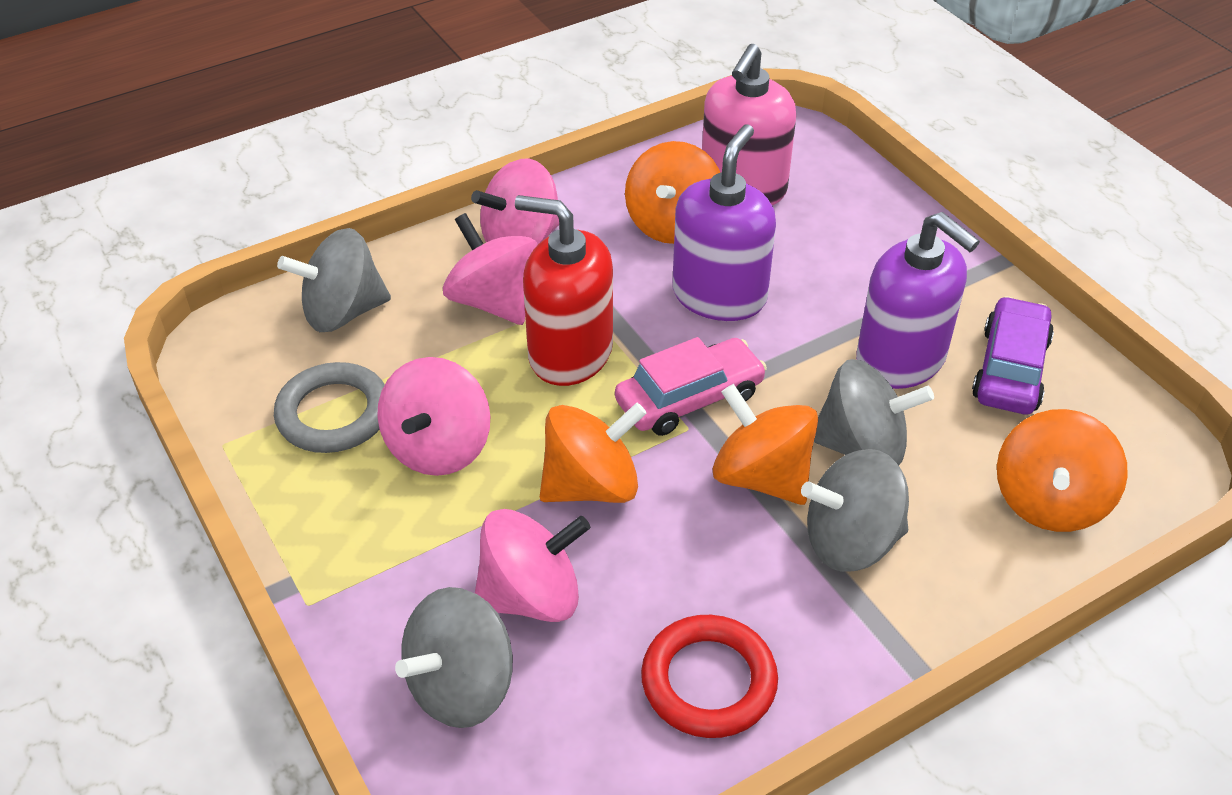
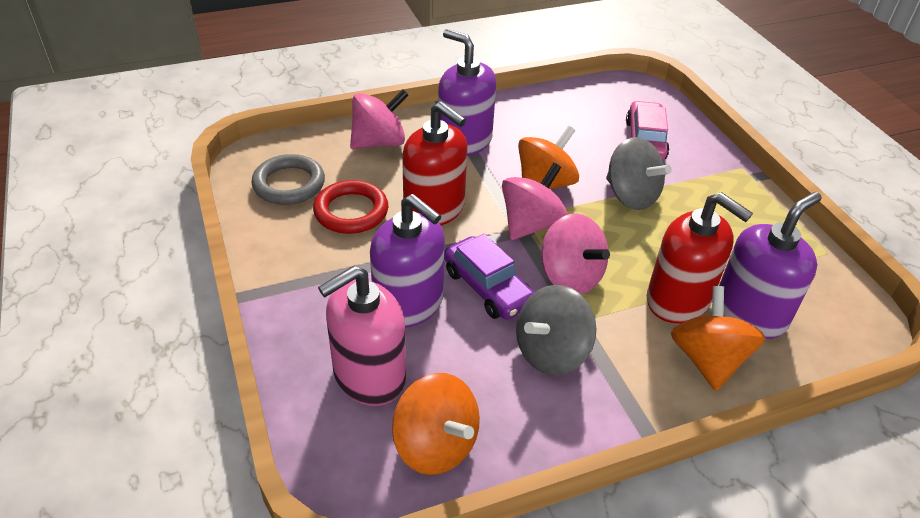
grey spinning top: [277,228,391,332] [395,587,513,728] [801,449,909,572] [814,359,934,465] = 4 -> [516,285,597,375] [606,137,672,210] = 2
orange spinning top: [540,403,647,503] [625,141,720,244] [712,384,818,505] [997,409,1128,532] = 4 -> [392,373,480,475] [518,126,579,189] [671,286,765,391] = 3
pink spinning top: [377,357,491,476] [443,213,537,325] [471,159,559,245] [475,509,590,622] = 4 -> [350,89,408,149] [502,163,568,240] [541,213,610,294] = 3
purple soap dispenser: [672,124,776,321] [856,212,980,389] = 2 -> [370,194,445,328] [438,29,496,156] [719,192,822,339] = 3
red soap dispenser: [515,195,613,386] = 1 -> [402,101,468,225] [647,192,753,324] = 2

